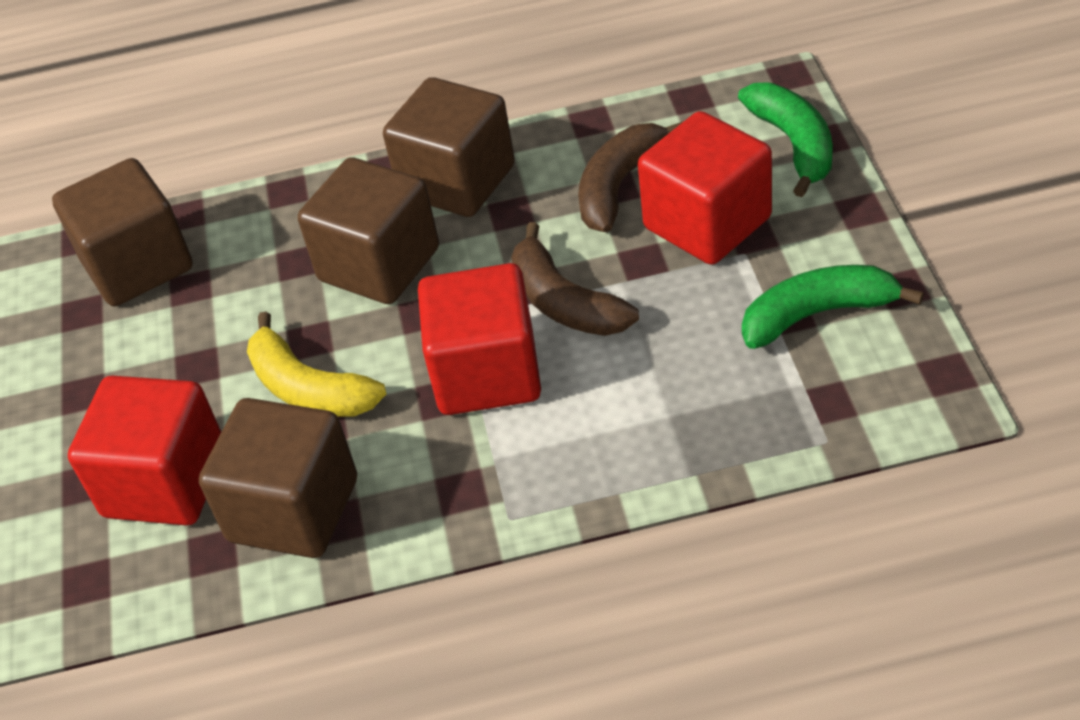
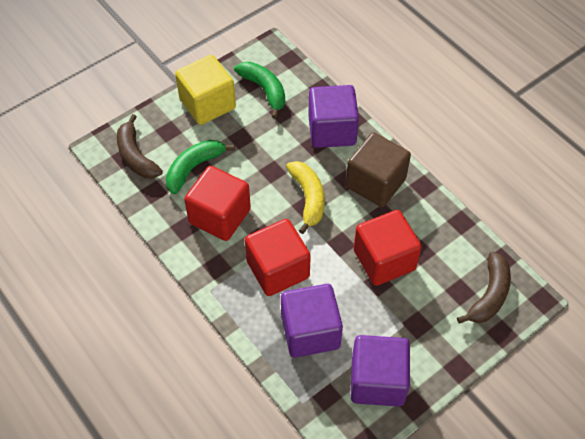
brown cube: [52,158,193,306] [199,398,357,558] [298,157,439,304] [383,77,515,217] = 4 -> [346,132,411,207] = 1
purple cube: none = 0 -> [281,284,343,358] [308,85,359,148] [351,335,410,407] = 3
yellow cube: none = 0 -> [175,55,236,125] = 1

